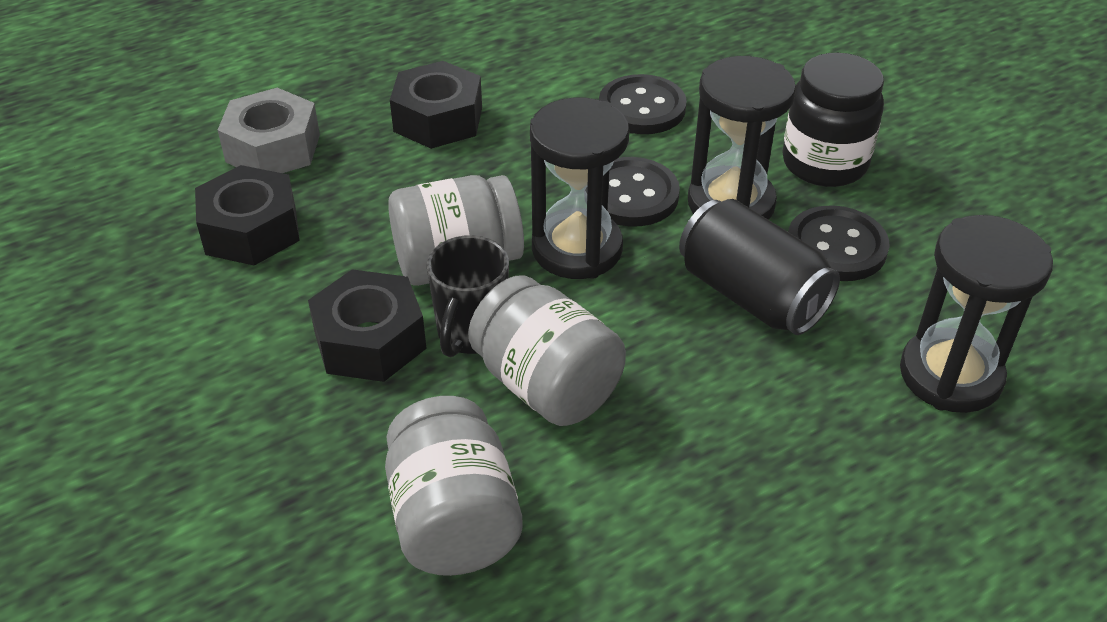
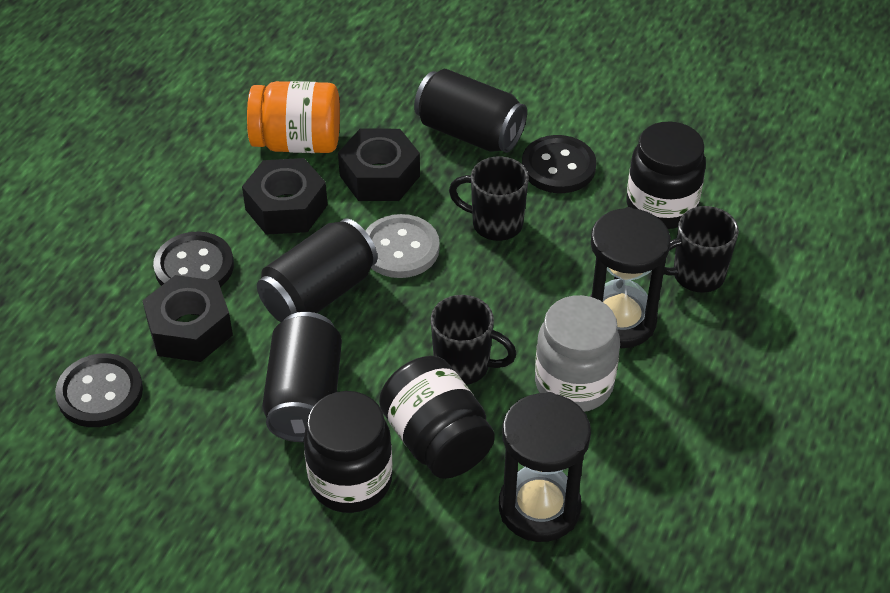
black can: [679,199,840,335] = 1 -> [257,218,378,322] [262,312,342,442] [414,69,527,153] = 3
black hourglass: [530,98,629,279] [688,56,796,220] [900,215,1053,413] = 3 -> [499,392,591,542] [589,207,671,348] = 2
black jar: [782,53,884,187] = 1 -> [303,391,393,513] [379,356,495,479] [627,122,706,229] = 3
black mug: [427,235,509,357] = 1 -> [431,295,516,385] [449,156,529,241] [664,206,739,293] = 3
grey button: none = 0 -> [365,214,440,278] = 1
grey jar: [385,396,522,576] [388,175,524,286] [468,275,626,426] = 3 -> [535,295,620,412] = 1
grey nut: [218,88,320,173] = 1 -> none = 0
orange jar: none = 0 -> [247,81,340,153] = 1

